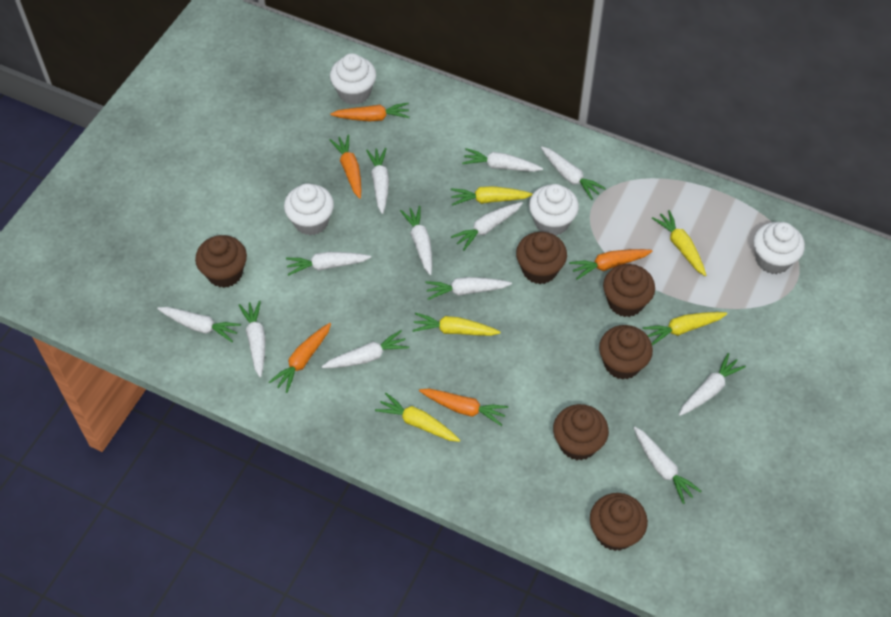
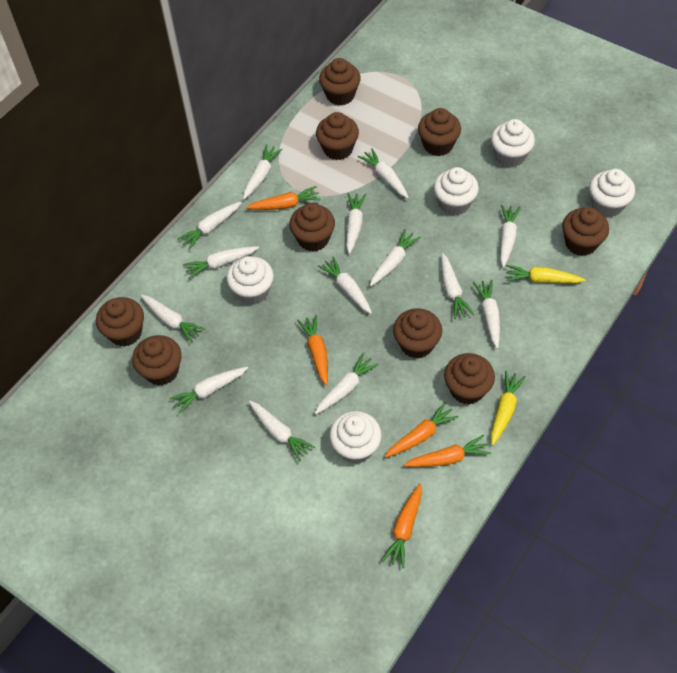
brown cupcake: [195,235,247,288] [516,232,567,284] [553,404,609,461] [590,493,648,551] [599,325,653,380] [603,264,655,317] = 6 -> [96,297,144,347] [132,335,182,386] [289,203,335,252] [316,112,359,160] [319,58,361,105] [393,308,442,359] [418,108,461,156] [444,353,495,405] [562,207,609,256] = 9
white carrot: [157,307,241,342] [239,300,266,377] [286,252,371,276] [322,330,409,368] [366,148,389,214] [400,206,432,275] [425,277,512,300] [451,202,523,251] [462,148,543,172] [541,146,606,200] [634,427,702,504] [679,353,746,416] = 12 -> [141,295,205,343] [169,367,248,414] [177,202,241,250] [183,246,259,279] [243,144,283,199] [249,401,315,462] [315,353,379,414] [318,256,372,314] [346,193,367,254] [358,148,409,198] [370,229,421,286] [441,253,474,319] [473,279,500,348] [500,205,521,267] = 14
white cupcake: [284,183,334,235] [330,53,376,105] [529,184,579,236] [753,222,805,274] = 4 -> [226,256,274,305] [329,411,382,464] [433,167,479,216] [491,119,535,167] [589,169,635,217] = 5
yellow carrot: [375,393,460,442] [412,313,501,336] [451,186,533,206] [643,312,727,345] [652,210,706,276] = 5 -> [491,371,526,445] [506,265,586,283] = 2

